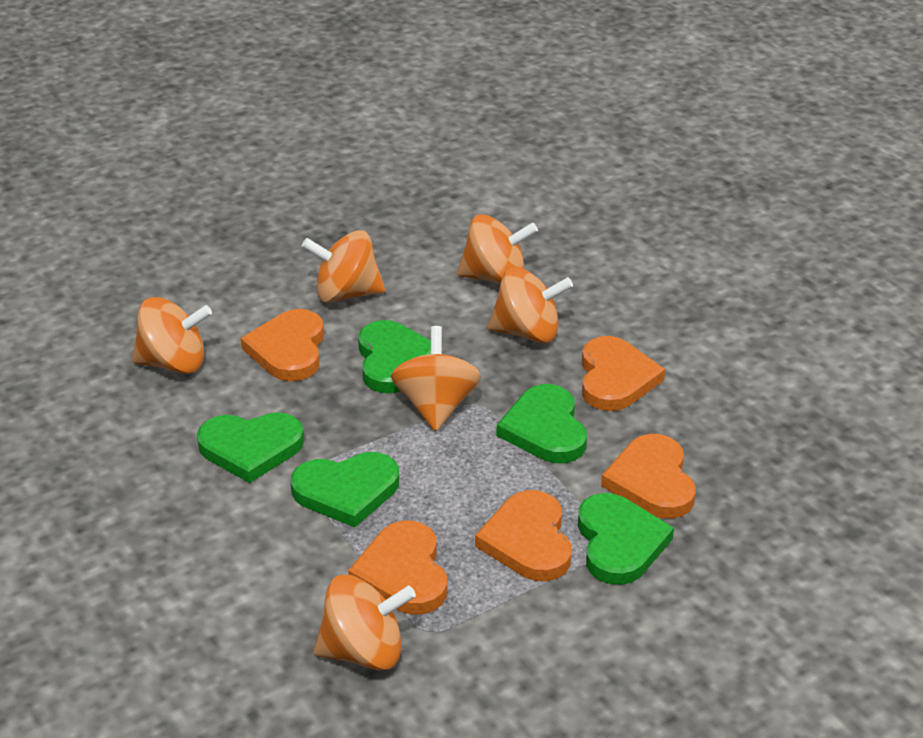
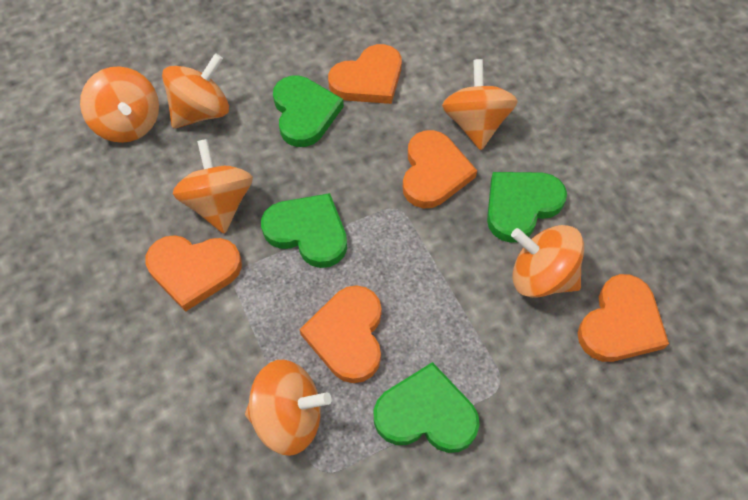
green heart: [197,412,304,483] [291,452,399,527] [358,320,431,393] [496,384,587,463] [578,493,674,585] = 5 -> [261,193,347,268] [273,76,344,147] [374,362,480,453] [487,172,567,243] = 4

